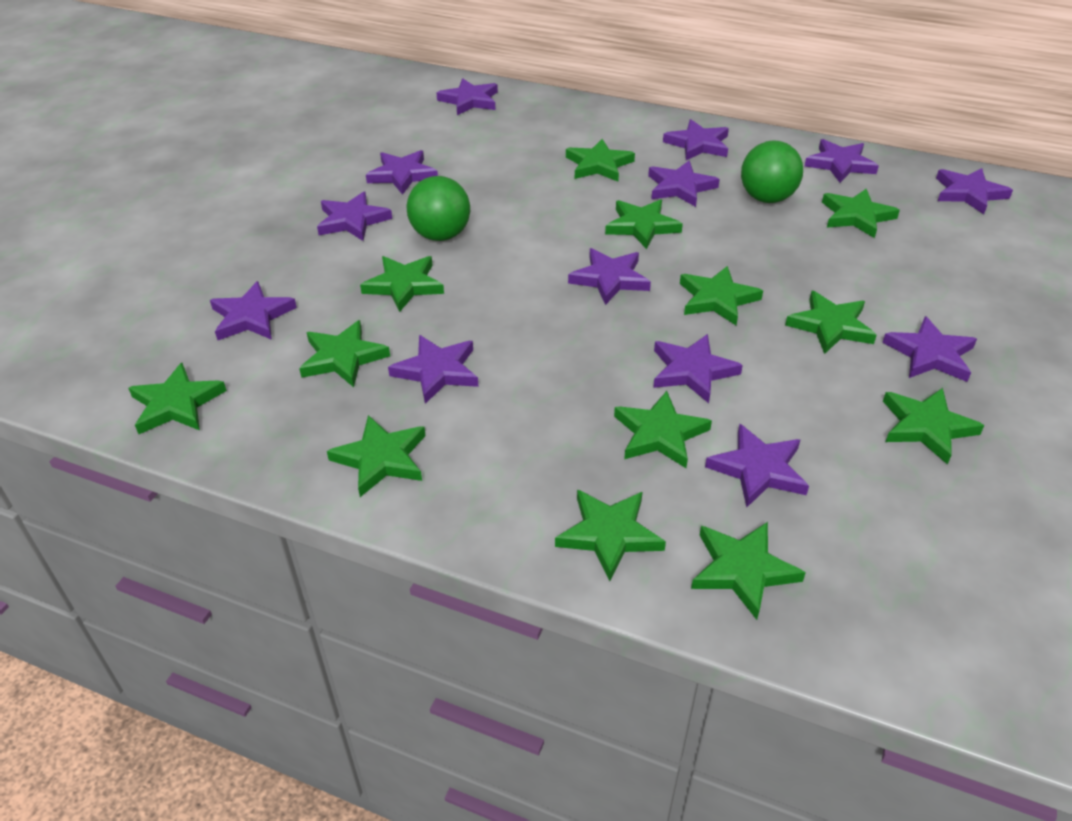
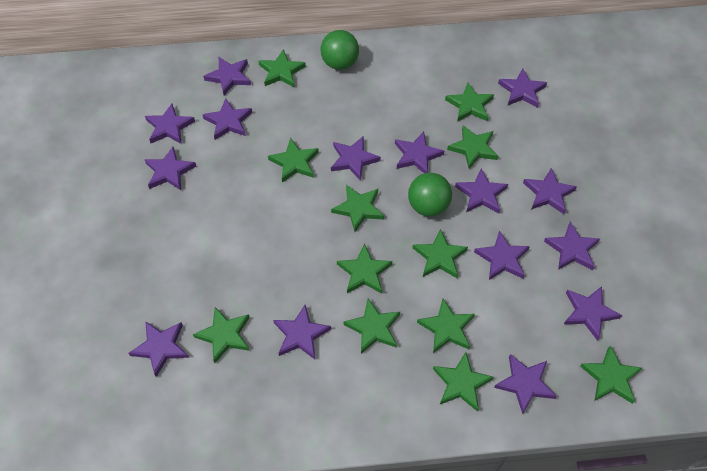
green star: [128,363,227,434] [299,320,390,387] [327,415,426,497] [360,256,444,312] [555,490,666,581] [566,139,635,181] [605,199,683,249] [614,391,712,468] [680,266,763,325] [691,522,806,620] [785,291,877,354] [822,189,900,238] [883,388,984,465] = 13 -> [193,307,250,363] [258,49,306,87] [268,138,319,183] [331,185,384,232] [337,243,392,294] [343,299,400,354] [412,229,468,278] [417,299,475,353] [433,352,494,411] [445,82,494,122] [447,125,498,169] [580,346,642,404] = 12
purple star: [210,281,297,340] [317,191,392,241] [366,150,438,195] [388,335,478,404] [437,78,498,115] [568,248,651,305] [648,161,720,207] [653,334,743,403] [663,119,729,160] [705,424,809,507] [804,139,879,183] [882,316,977,382] [936,168,1013,214] = 13 -> [128,321,189,377] [145,104,195,144] [145,147,196,190] [202,98,252,140] [203,57,251,95] [273,305,331,359] [331,136,381,181] [395,132,444,173] [455,169,508,213] [474,230,530,280] [494,354,557,414] [498,69,547,108] [523,168,577,214] [544,222,600,270] [564,286,622,341] = 15

